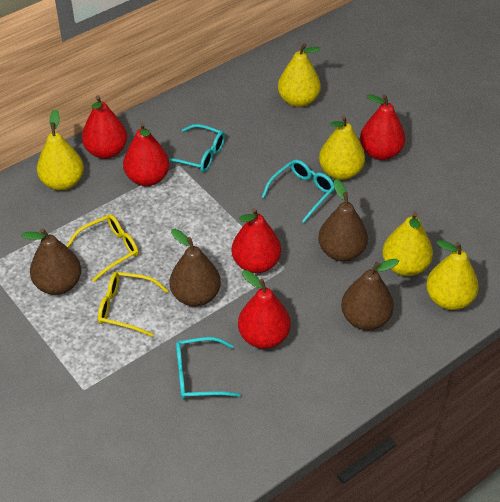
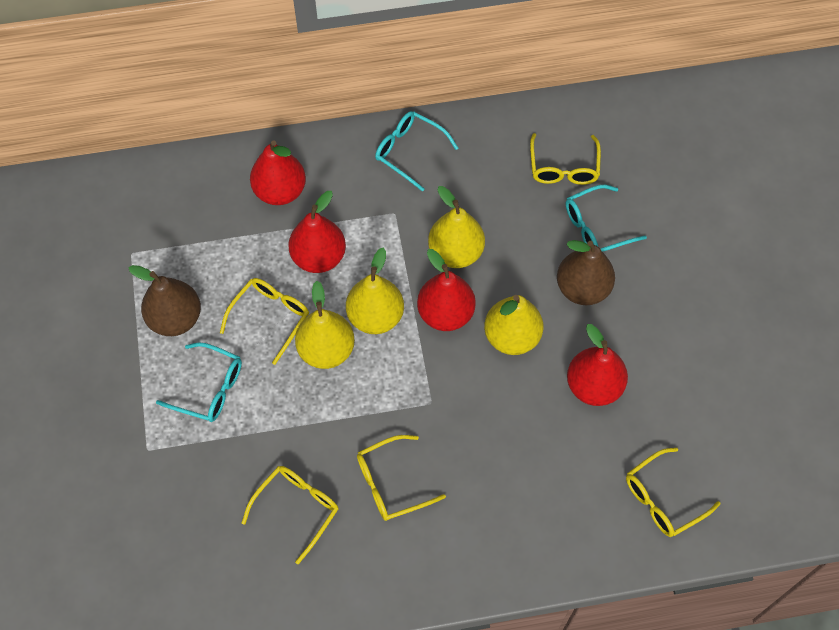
brown pear: [21,228,81,295] [169,229,221,307] [318,179,368,261] [341,259,399,330] = 4 -> [128,265,201,336] [557,240,615,305] = 2
red pear: [82,95,127,159] [123,122,170,186] [232,208,281,273] [238,270,291,349] [360,94,405,160] = 5 -> [250,140,306,205] [288,191,346,273] [417,249,476,331] [567,324,628,406] = 4
yellow glasses: [66,214,139,282] [98,272,169,337] = 2 -> [220,278,309,365] [242,466,339,564] [357,435,446,521] [530,133,601,185] [626,448,720,537] = 5
yellow pear: [37,109,84,191] [278,43,321,107] [319,115,365,180] [382,212,433,276] [426,240,479,310] = 5 -> [295,281,355,369] [346,248,404,334] [428,186,485,268] [484,295,543,355] = 4

